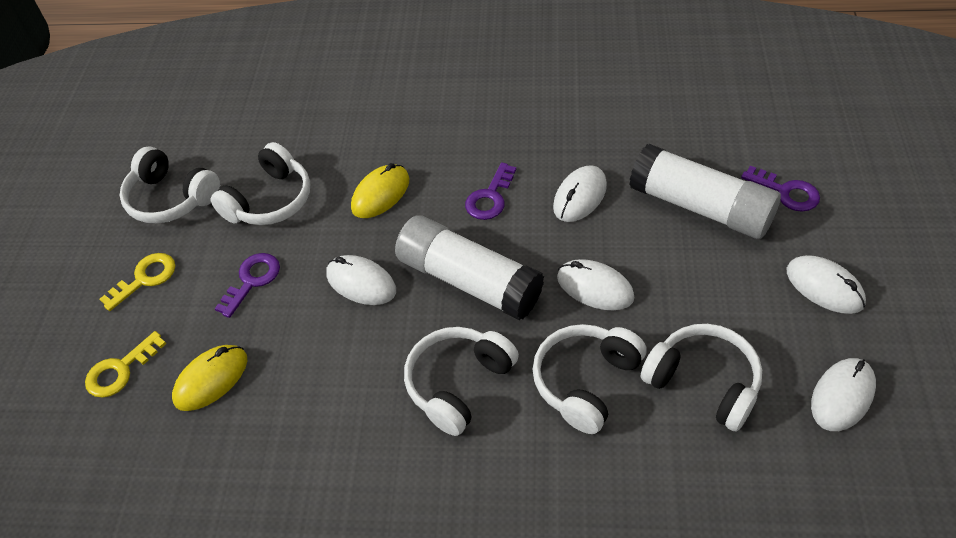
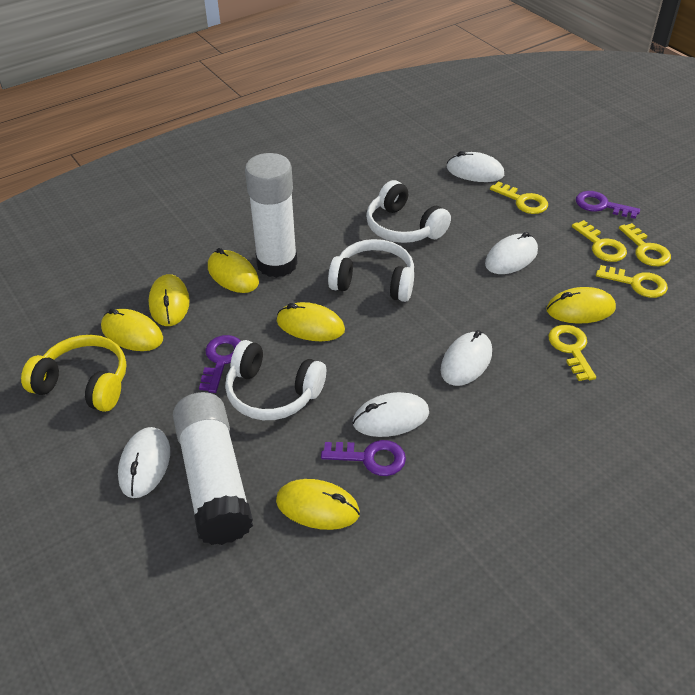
white headphones: [119,146,220,224] [210,142,310,225] [404,327,519,436] [532,324,647,434] [641,324,762,432] = 5 -> [225,340,326,420] [328,239,414,302] [366,180,451,243] = 3
yellow headphones: none = 0 -> [21,335,127,412] = 1
yellow key: [85,331,166,398] [100,253,176,311] = 2 -> [490,181,548,214] [548,325,596,381] [572,220,627,262] [596,265,668,298] [619,223,671,266] = 5
yellow mouse: [172,345,247,411] [351,163,409,218] = 2 -> [101,308,163,351] [149,274,190,326] [208,248,259,293] [276,479,360,530] [277,302,345,341] [546,287,616,324] = 6

